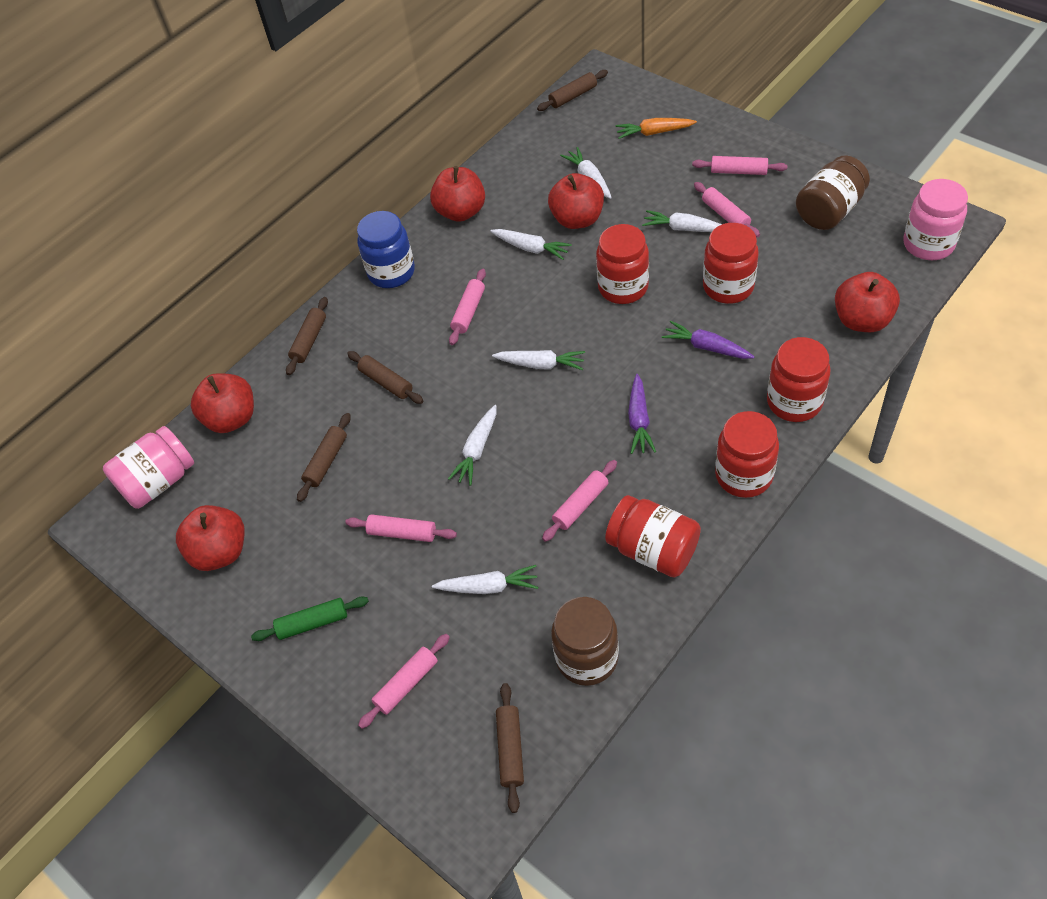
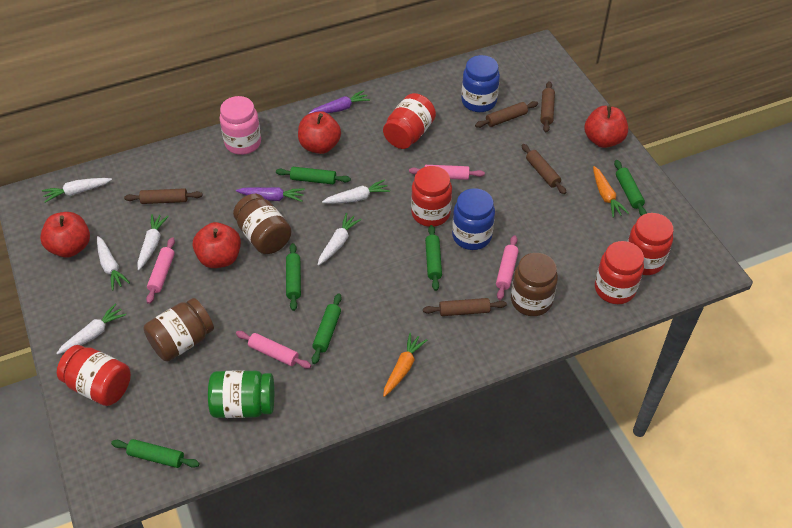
blue jar: [357,211,415,288] = 1 -> [452,189,495,250] [461,55,500,112] = 2
brown jar: [551,597,619,686] [796,156,870,230] = 2 -> [143,298,214,361] [233,194,292,254] [511,253,558,316] = 3
green jar: none = 0 -> [208,370,274,418] = 1
green rolling pin: [251,596,369,641] = 1 -> [111,439,200,468] [276,167,351,184] [286,243,301,311] [312,293,342,364] [425,225,442,291] [614,160,647,216] = 6
orange carrot: [616,118,697,139] = 1 -> [383,333,427,397] [593,166,629,218] = 2
pink jar: [103,426,194,509] [904,179,968,260] = 2 -> [220,96,261,155] = 1
pink rolling pin: [345,514,457,542] [358,634,450,729] [449,269,486,345] [542,460,617,542] [692,156,787,175] [694,182,760,237] = 6 -> [146,237,175,304] [236,331,311,369] [409,165,485,180] [496,235,519,300] = 4
red apple: [176,505,245,571] [191,373,254,433] [430,166,485,222] [548,173,604,229] [835,272,900,332] = 5 -> [40,212,90,257] [193,222,241,268] [298,111,341,154] [584,105,628,148] = 4

